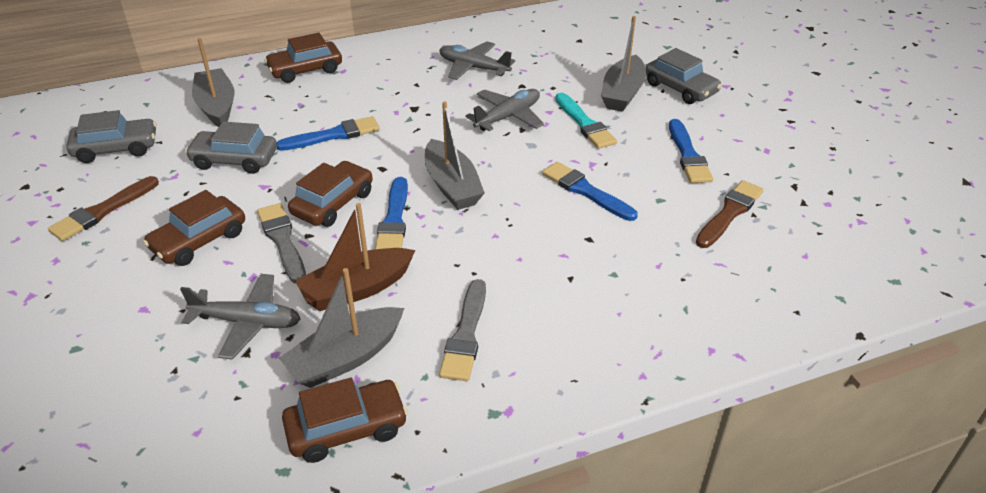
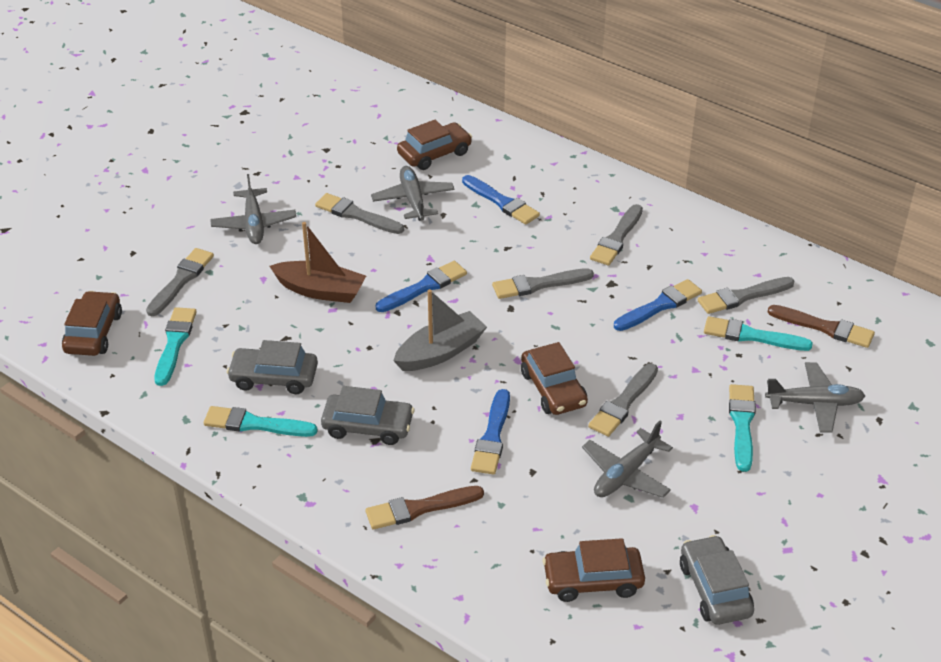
grey boat: [192,38,234,127] [279,268,404,388] [425,102,485,210] [601,16,646,112] = 4 -> [393,289,487,371] = 1
grey brush: [257,203,306,283] [439,279,486,381] = 2 -> [146,248,214,316] [315,193,404,234] [492,268,594,299] [588,363,658,437] [590,204,643,266] [698,277,794,314] = 6
grey plane: [180,274,301,360] [439,41,515,80] [465,89,544,131] = 3 -> [210,174,296,244] [371,166,455,221] [582,421,673,498] [765,362,865,433] = 4
turquoise brush: [555,93,617,149] = 1 -> [155,307,197,386] [204,406,318,437] [704,316,813,351] [729,384,756,472] = 4

